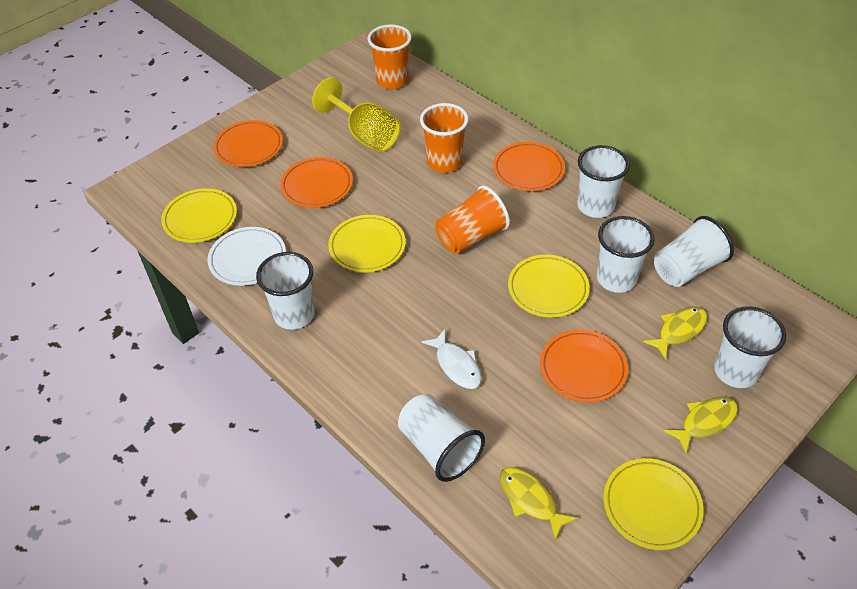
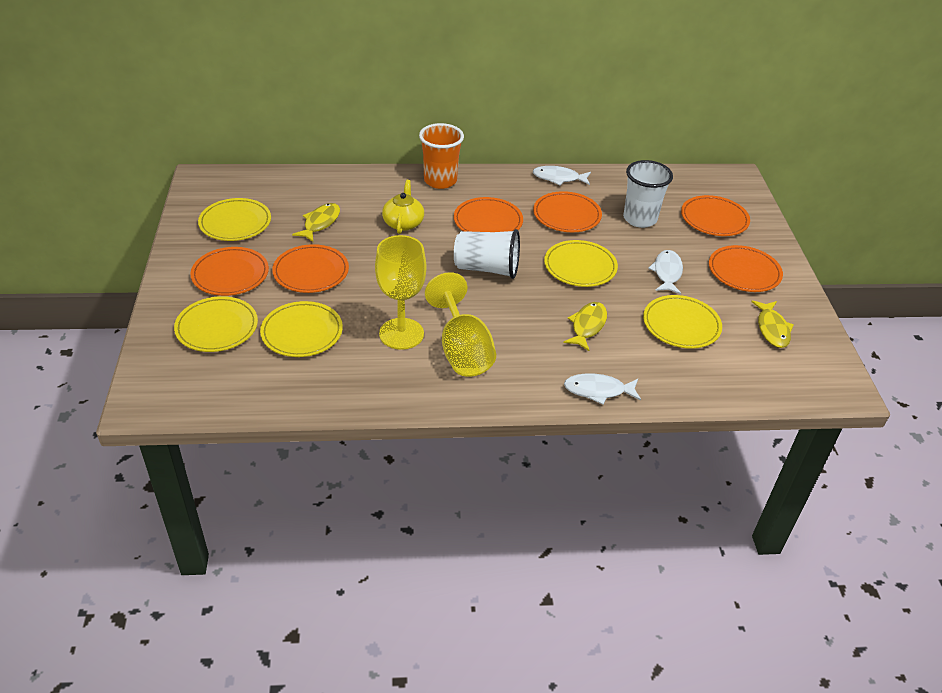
orange cup: [367,24,412,89] [420,103,469,173] [435,185,510,254] = 3 -> [419,123,464,189] = 1
orange plate: [213,120,283,167] [280,157,353,208] [493,142,565,191] [540,330,628,403] = 4 -> [190,247,269,296] [272,244,349,293] [454,197,523,232] [533,191,602,232] [681,195,750,236] [709,245,783,292] = 6
white cup: [256,252,315,330] [398,394,485,482] [577,145,630,218] [597,216,655,293] [654,216,734,287] [714,306,786,388] = 6 -> [454,229,520,279] [623,160,673,228] = 2
white fish: [421,329,482,389] = 1 -> [533,166,591,185] [564,374,641,405] [648,250,683,294] = 3
white plate: [207,227,286,286] = 1 -> none = 0
yellow goblet: [312,77,400,152] = 1 -> [375,235,426,350] [425,272,496,377] = 2
yellow plate: [161,188,237,243] [328,215,406,272] [508,255,590,318] [603,458,704,550] = 4 -> [174,296,258,352] [198,198,271,241] [260,301,343,357] [544,240,618,287] [643,295,722,349] = 5
yellow teapot: none = 0 -> [382,180,424,234] = 1

